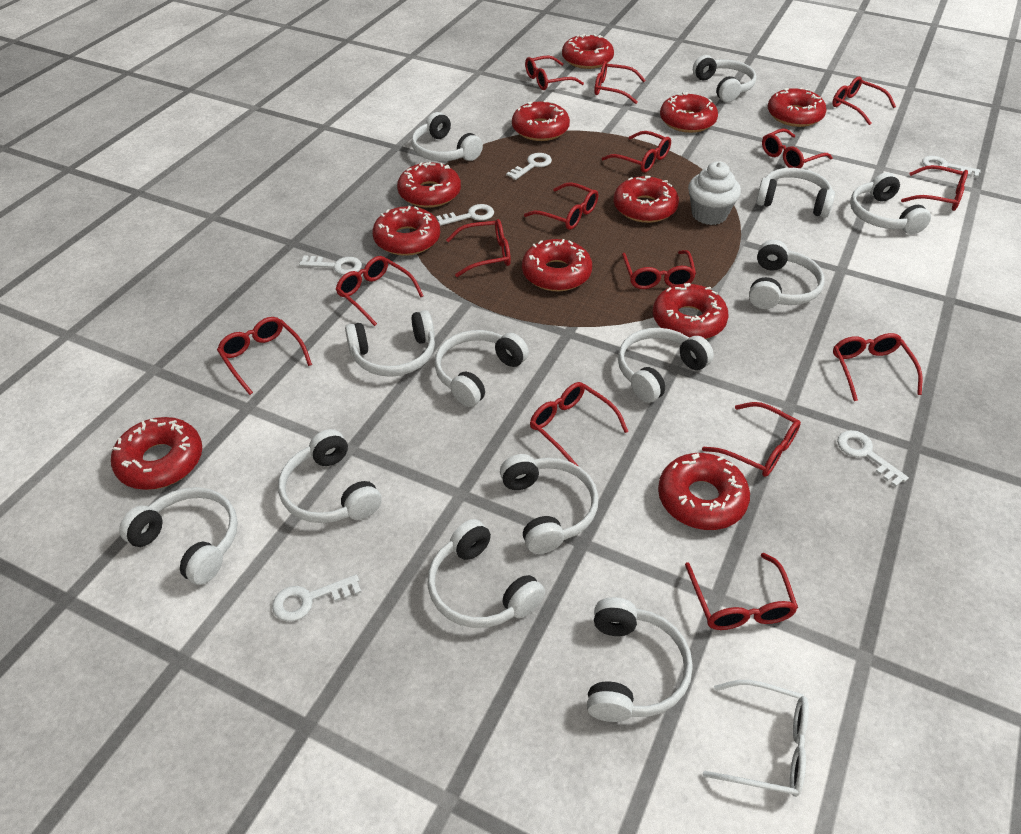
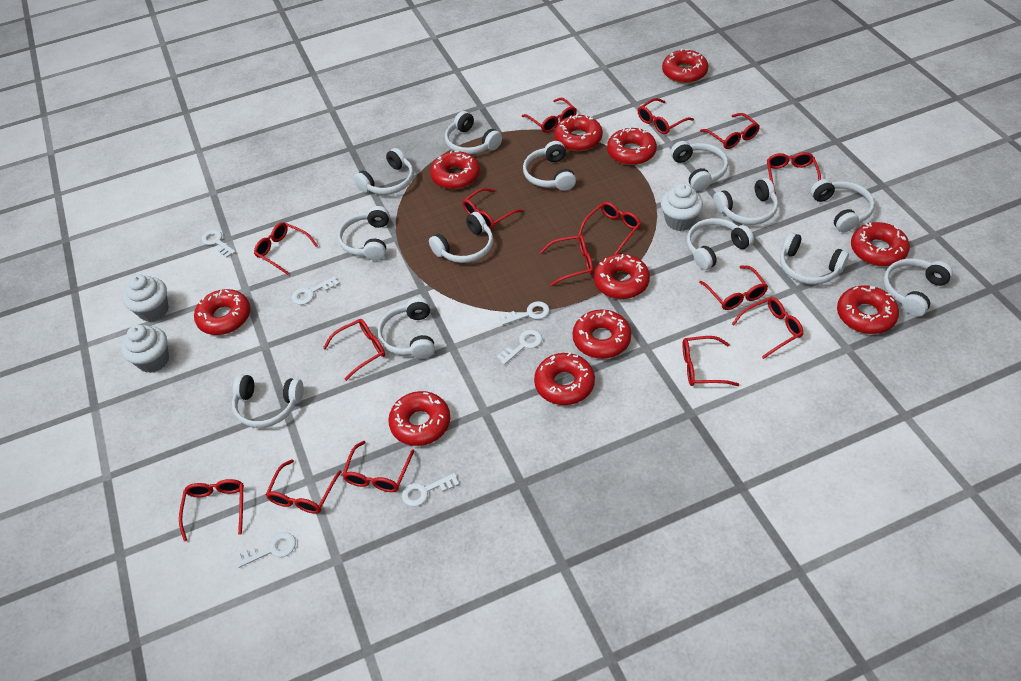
white cupcake: [688,161,741,225] = 1 -> [121,324,169,373] [123,274,169,322] [661,183,703,231] = 3
white glasses: [703,680,809,797] = 1 -> none = 0

